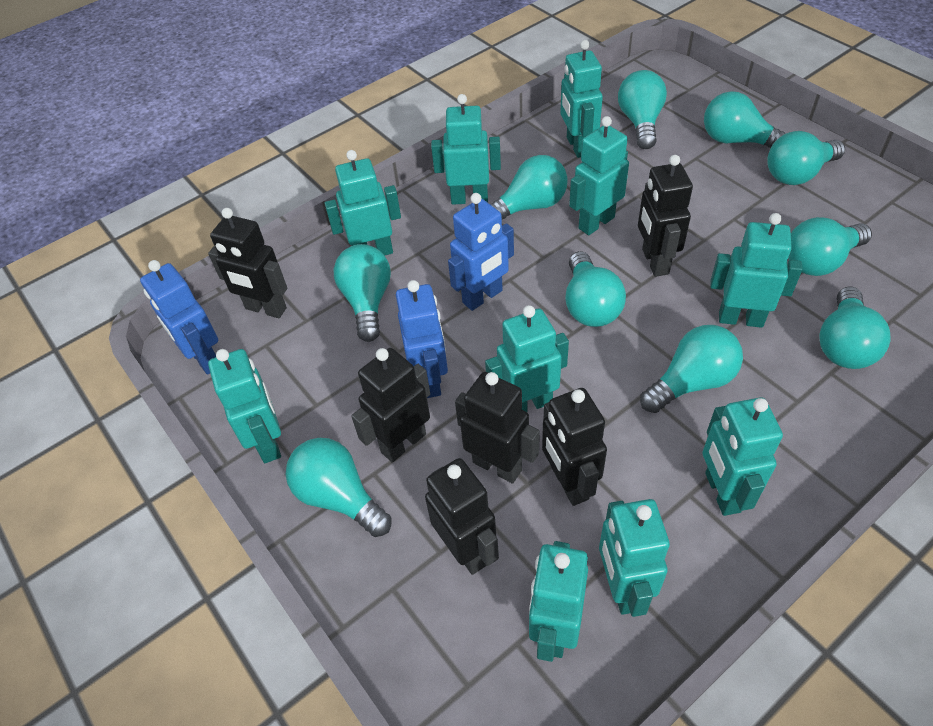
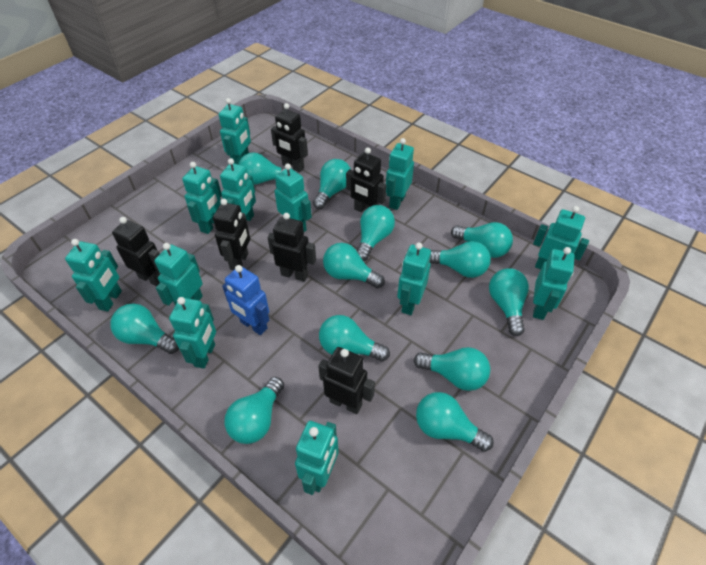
blue robot: [140,260,218,375] [396,280,448,398] [448,193,514,311] = 3 -> [222,265,269,335] = 1
turquoise light bulb: [286,438,392,537] [334,244,391,342] [490,155,568,219] [566,251,626,327] [618,70,667,149] [640,325,743,413] [704,91,786,148] [767,131,845,185] [788,217,872,276] [819,287,890,369] = 10 -> [110,304,179,354] [224,377,284,444] [238,152,285,185] [313,159,351,209] [319,315,390,361] [323,243,385,288] [357,205,395,261] [414,347,490,391] [416,392,494,452] [430,241,491,278] [451,222,513,258] [489,268,529,336] = 12
turquoise robot: [208,349,281,463] [325,150,401,255] [431,94,501,205] [485,305,569,412] [529,541,588,662] [560,40,603,158] [569,116,629,235] [599,499,670,617] [702,397,783,516] [710,213,803,328] = 10 -> [65,239,122,312] [154,243,203,306] [169,297,216,369] [182,162,222,234] [219,98,251,164] [220,158,256,221] [275,163,312,232] [295,421,338,495] [386,138,414,210] [397,243,431,315] [533,206,589,269] [533,247,575,320] = 12

